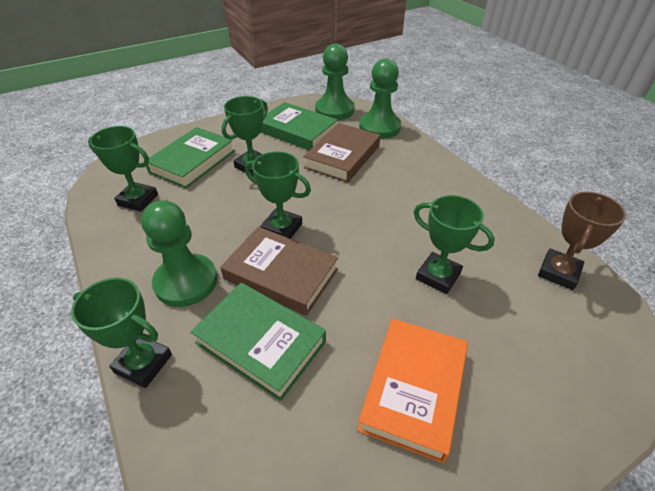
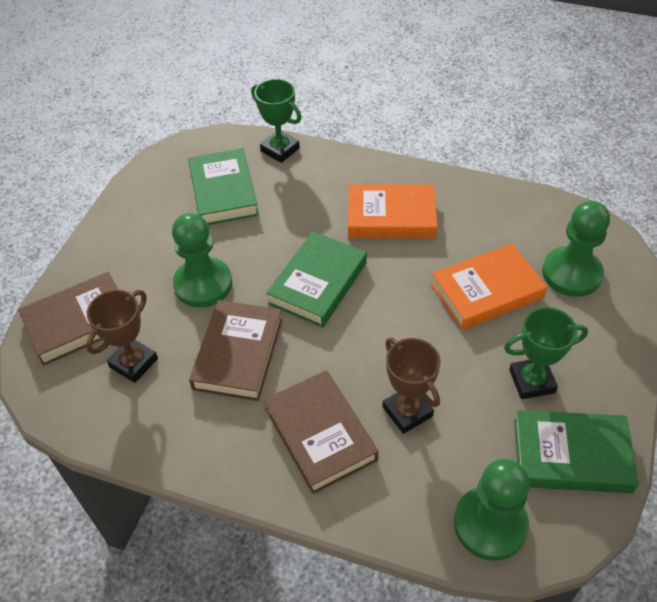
brown book: [220,227,338,316] [303,123,380,183] = 2 -> [18,272,118,366] [189,300,282,401] [264,370,379,494] = 3
brown trophy: [538,192,626,290] = 1 -> [86,290,158,383] [382,338,441,434] = 2
green trophy: [71,278,172,388] [88,126,158,212] [222,96,268,177] [245,151,311,239] [414,195,495,294] = 5 -> [251,79,302,163] [504,307,588,399] = 2
orange book: [357,319,468,463] = 1 -> [348,184,438,238] [431,243,547,330] = 2

